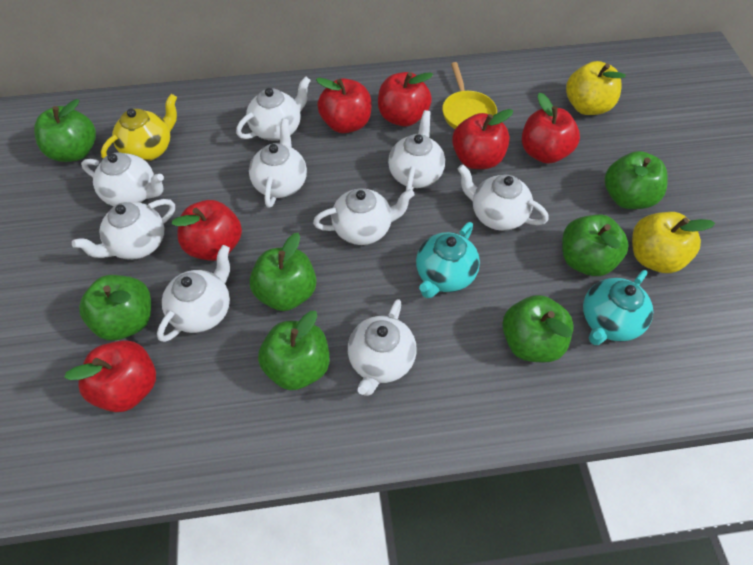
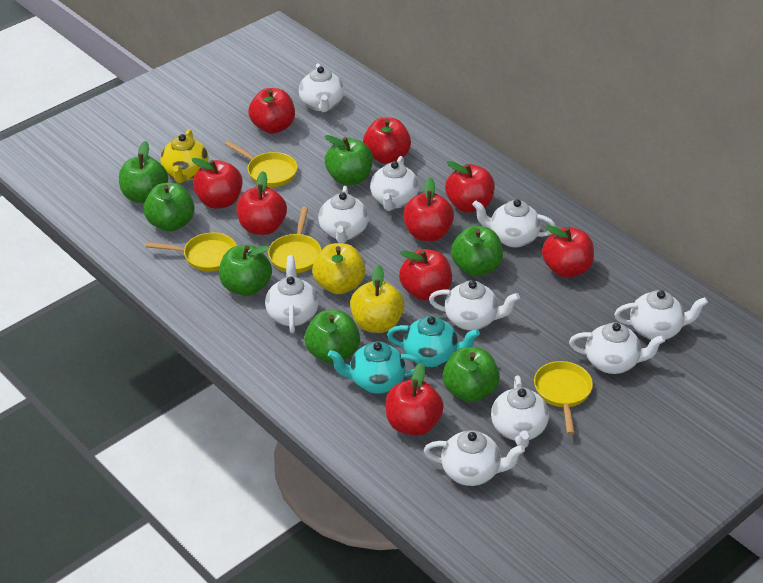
red apple: [64,340,156,412] [172,200,242,261] [316,78,372,133] [378,72,433,127] [452,109,513,169] [522,93,580,164] = 6 -> [192,158,243,209] [236,171,287,235] [248,88,295,134] [363,118,411,164] [386,363,444,436] [399,249,452,301] [403,177,454,241] [445,161,495,213] [542,225,594,278] = 9
white teapot: [72,199,175,260] [81,152,164,206] [157,245,230,342] [236,76,311,141] [249,119,307,208] [313,188,415,245] [348,299,417,396] [388,110,445,191] [457,164,549,231] = 9 -> [265,255,319,333] [299,63,344,112] [318,186,368,243] [370,156,419,211] [424,430,525,486] [429,280,520,330] [472,199,556,248] [491,376,549,448] [569,323,665,374] [614,290,708,340] = 10
yellow pan: [442,62,497,129] = 1 -> [146,232,237,272] [225,141,298,187] [268,207,321,273] [534,361,593,435] = 4

